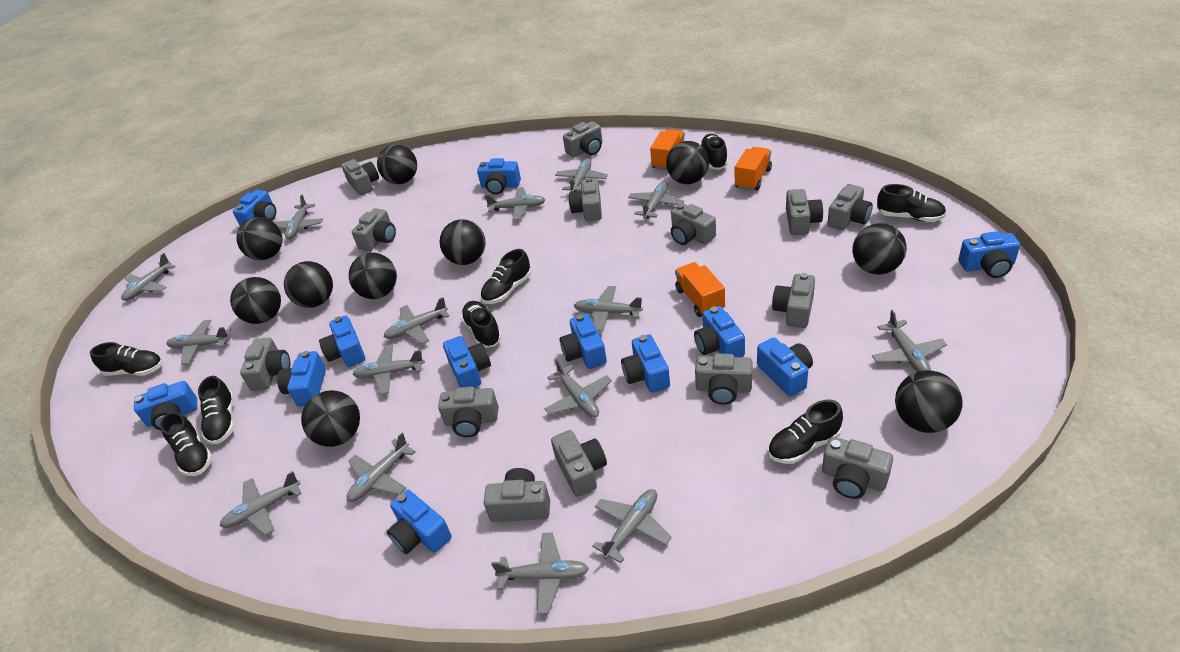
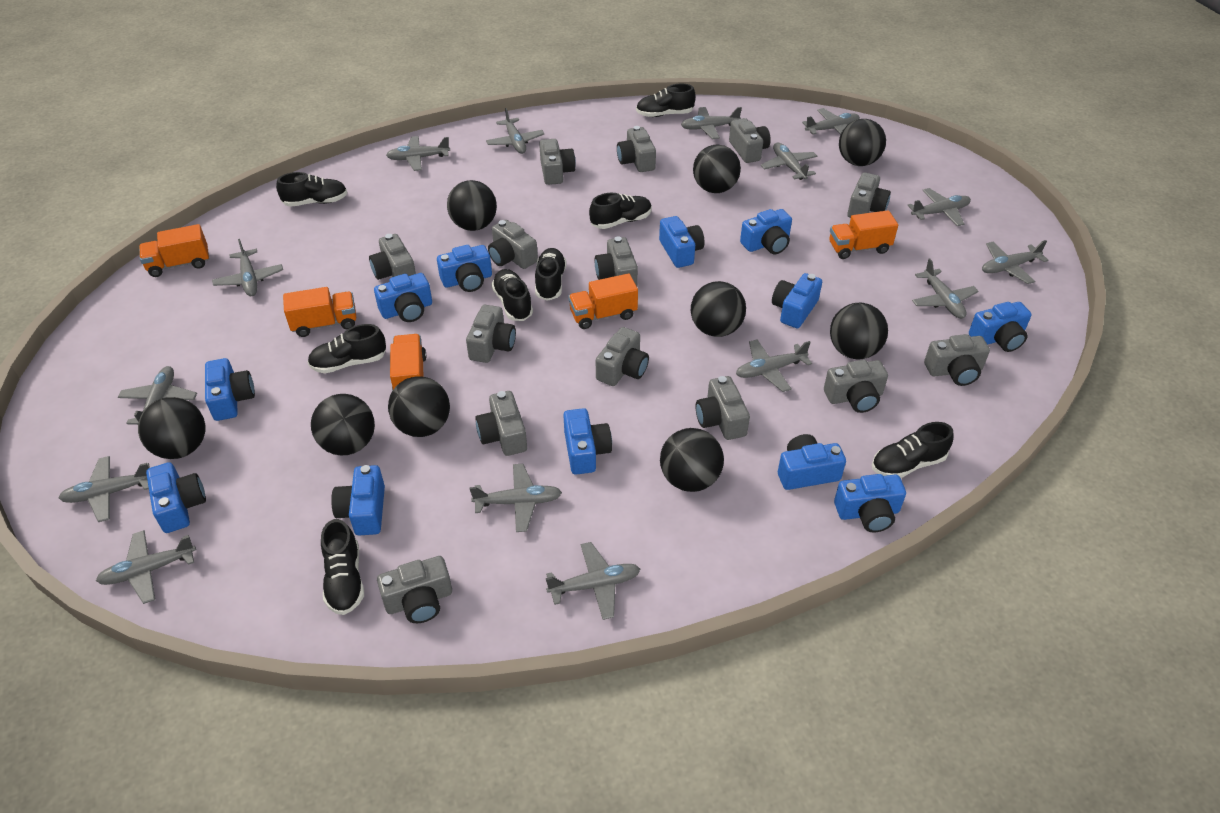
black ball: [230,277,281,324] [236,217,283,260] [284,261,333,308] [301,390,360,447] [349,253,397,299] [377,144,417,184] [440,219,486,265] [666,141,709,184] [852,223,907,275] [895,370,963,433] = 10 -> [138,397,205,459] [311,394,375,456] [388,376,450,437] [447,180,497,231] [660,428,724,492] [691,281,746,337] [693,144,741,193] [830,303,888,359] [839,119,886,166] = 9
orange truck: [650,129,685,170] [675,262,725,317] [735,147,772,191] = 3 -> [139,224,209,277] [283,287,356,337] [390,334,427,391] [568,273,638,329] [829,210,898,259] = 5

